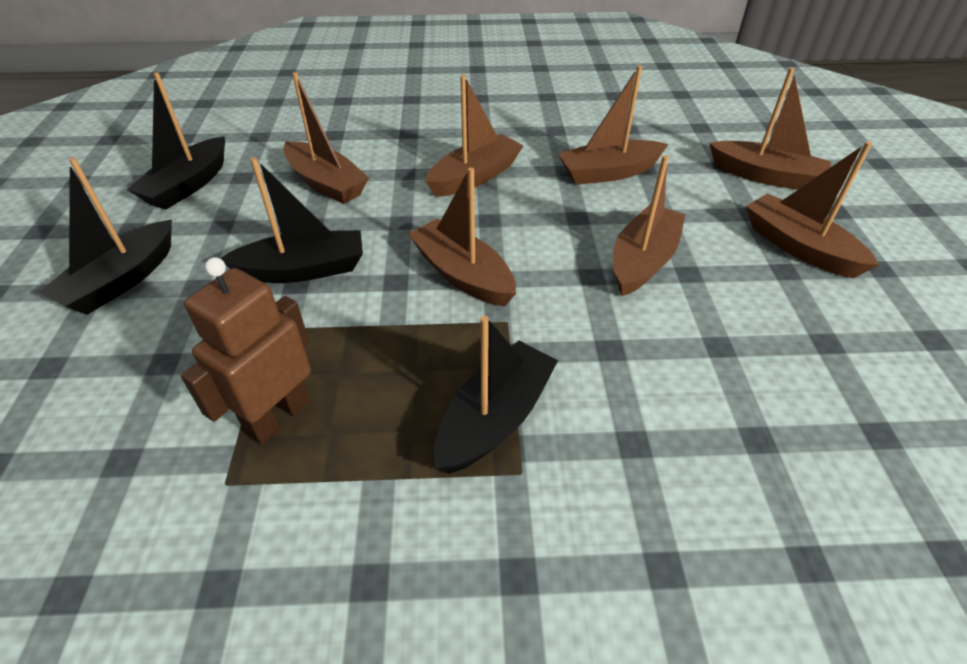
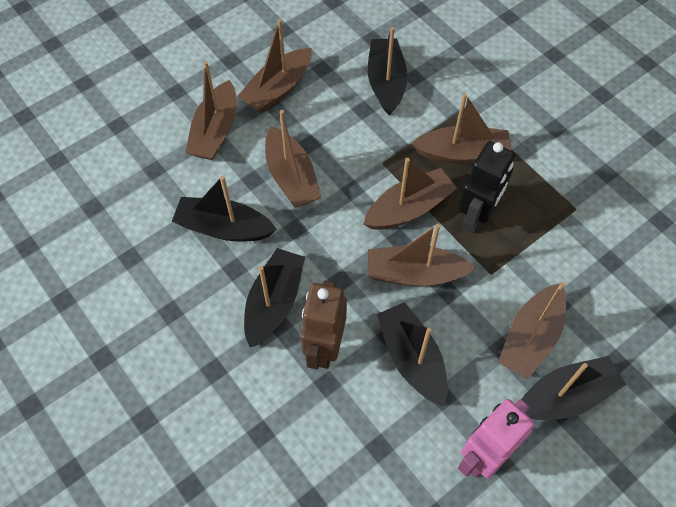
black boat: [38,157,172,315] [127,72,225,210] [220,157,363,283] [434,316,558,474] = 4 -> [172,176,277,241] [244,248,305,347] [368,27,407,116] [377,302,448,407] [522,356,626,420] = 5
black robot: none = 0 -> [458,141,515,234] = 1
pink robot: none = 0 -> [458,399,534,478] = 1

